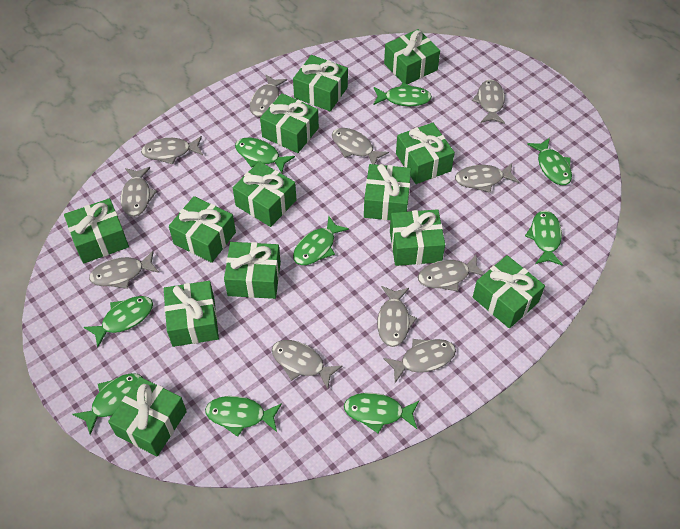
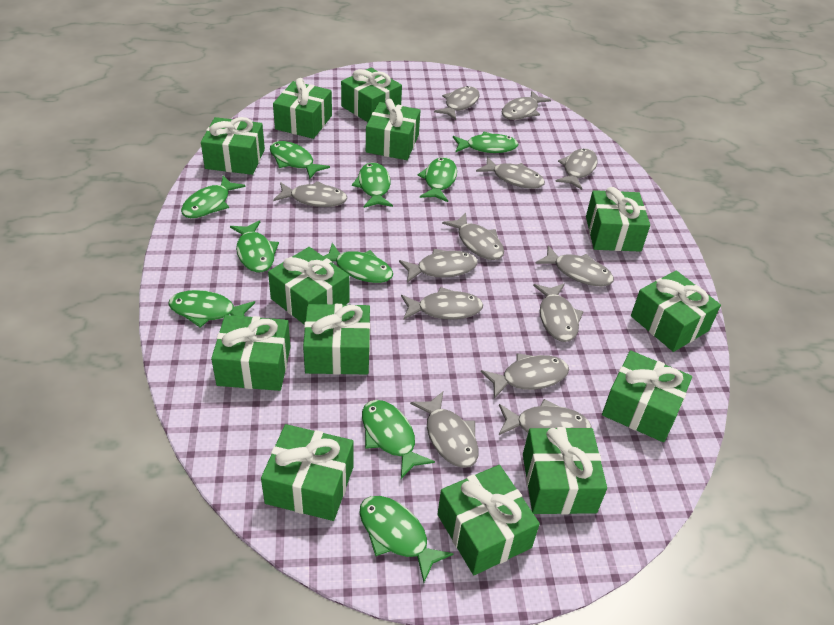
green fish: [72,373,143,435] [84,296,153,348] [205,396,282,437] [235,138,295,173] [293,216,349,265] [344,393,419,433] [373,83,432,106] [525,210,563,266] [527,138,572,185] = 9 -> [168,290,255,328] [181,175,246,218] [230,220,279,272] [270,141,330,179] [323,243,393,283] [352,162,393,208] [359,496,454,582] [362,400,435,479] [417,157,457,202] [453,132,519,153] = 10
grey fish: [89,251,159,289] [121,167,157,217] [141,136,203,165] [250,74,287,117] [272,340,343,389] [332,128,389,164] [377,286,417,347] [383,339,456,383] [418,254,485,292] [455,163,519,193] [472,79,505,124] = 11 -> [273,181,347,207] [399,249,478,283] [401,287,483,320] [410,392,479,468] [434,86,480,120] [442,213,504,260] [476,157,545,189] [481,353,569,399] [499,399,592,435] [502,90,551,120] [533,283,584,342] [535,245,614,286] [555,148,598,190] = 13

